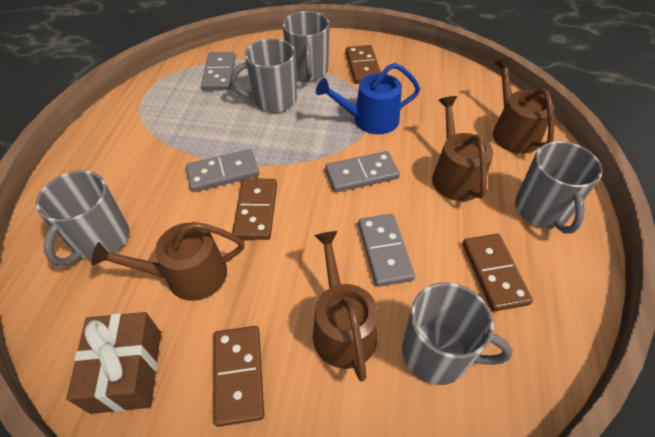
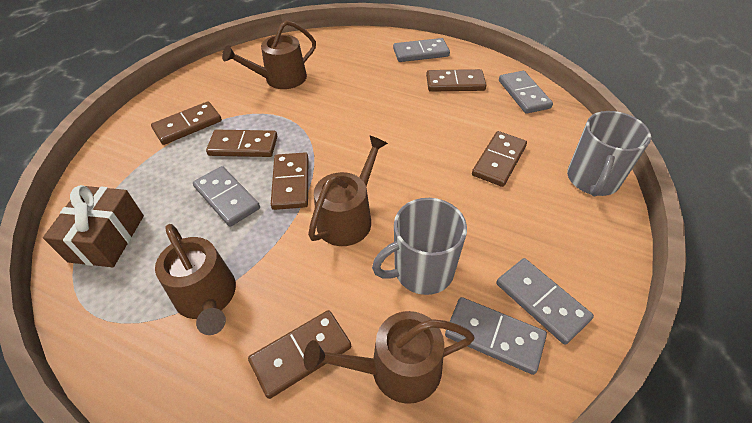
blue watering can: [316,63,420,134] = 1 -> none = 0
brown domino: [214,326,264,427] [232,178,277,240] [346,45,381,84] [463,234,533,311] = 4 -> [151,101,222,145] [206,130,277,157] [248,310,351,399] [271,153,308,210] [426,69,486,92] [472,131,527,187] = 6
grey domino: [186,149,259,192] [201,52,236,91] [325,151,400,192] [358,214,415,287] = 4 -> [193,166,260,227] [393,38,450,62] [445,297,547,375] [496,258,594,345] [499,71,553,114] = 5
grey mug: [36,170,130,266] [231,39,297,113] [282,11,330,81] [402,282,513,385] [515,141,603,234] = 5 -> [372,198,467,295] [567,111,651,196] = 2

